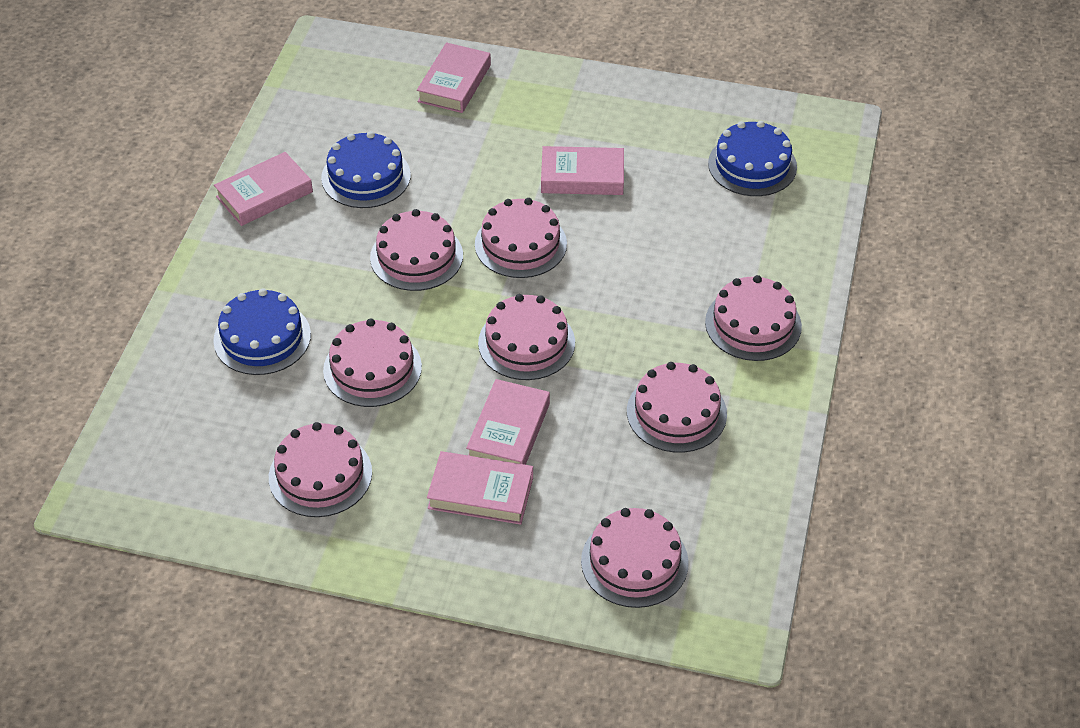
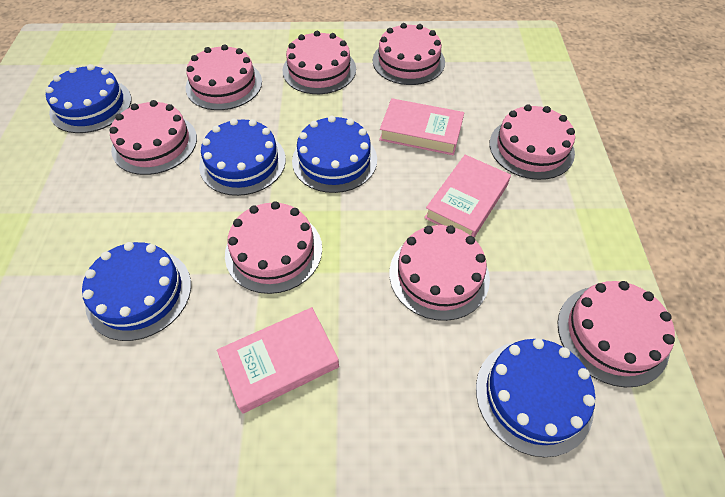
blue cake: [213,288,311,375] [321,131,411,208] [708,121,797,196] = 3 -> [45,64,131,133] [82,242,191,341] [199,118,286,196] [292,116,377,193] [476,339,595,457] = 5
pink book: [214,152,313,226] [417,42,491,113] [427,451,533,525] [466,379,550,465] [541,146,624,195] = 5 -> [217,307,339,414] [379,98,464,155] [424,155,511,238] = 3

